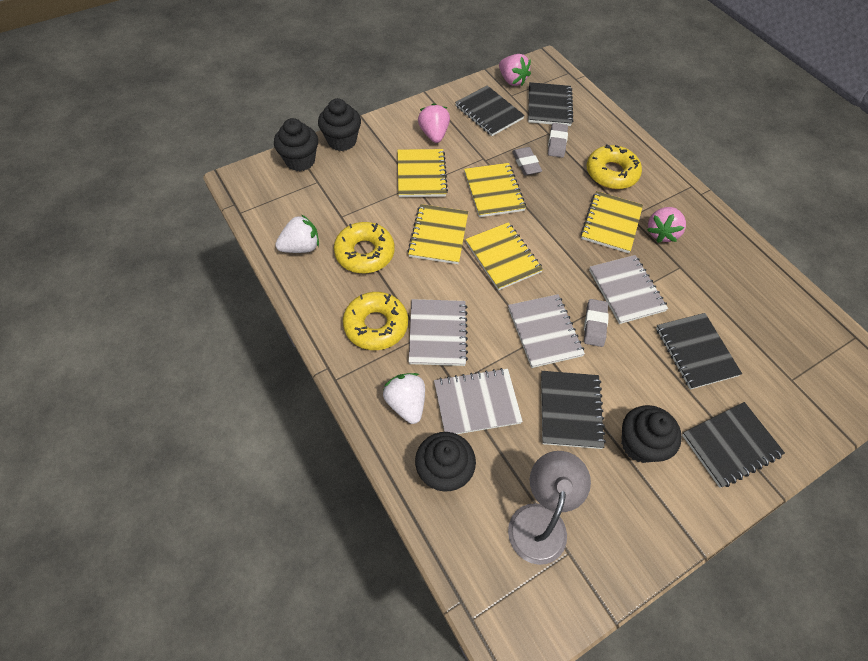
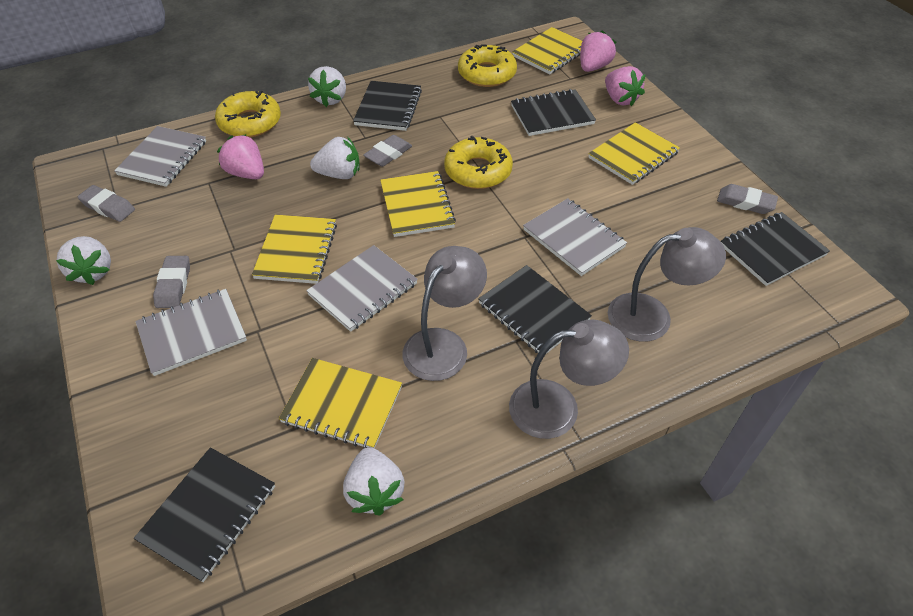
black cupcake: [274,118,318,171] [318,98,361,151] [415,432,476,492] [621,405,682,463] = 4 -> none = 0
grey eraser: [512,147,542,175] [548,123,568,158] [584,299,609,347] = 3 -> [78,185,135,222] [153,256,190,308] [363,135,412,167] [717,184,778,214] = 4
grey lamp: [508,451,591,565] = 1 -> [403,246,487,381] [509,320,629,439] [608,227,726,342] = 3
white strawberry: [275,214,319,253] [383,373,425,424] = 2 -> [56,236,111,285] [308,66,346,107] [310,137,360,179] [343,447,405,516] = 4

